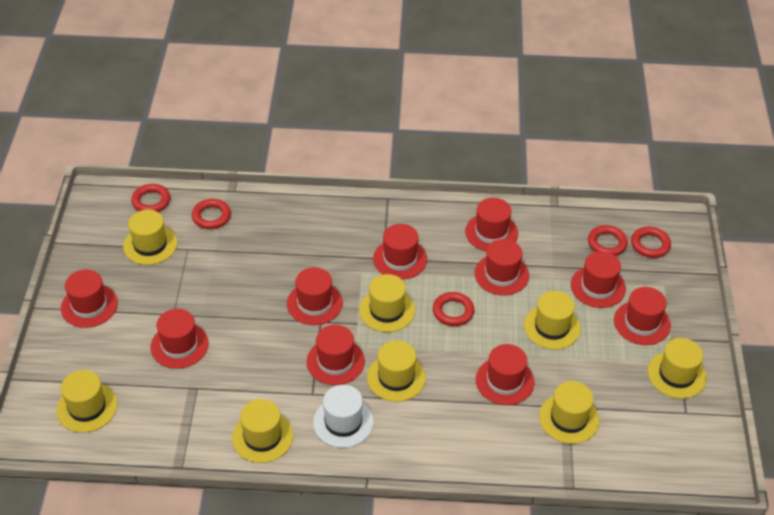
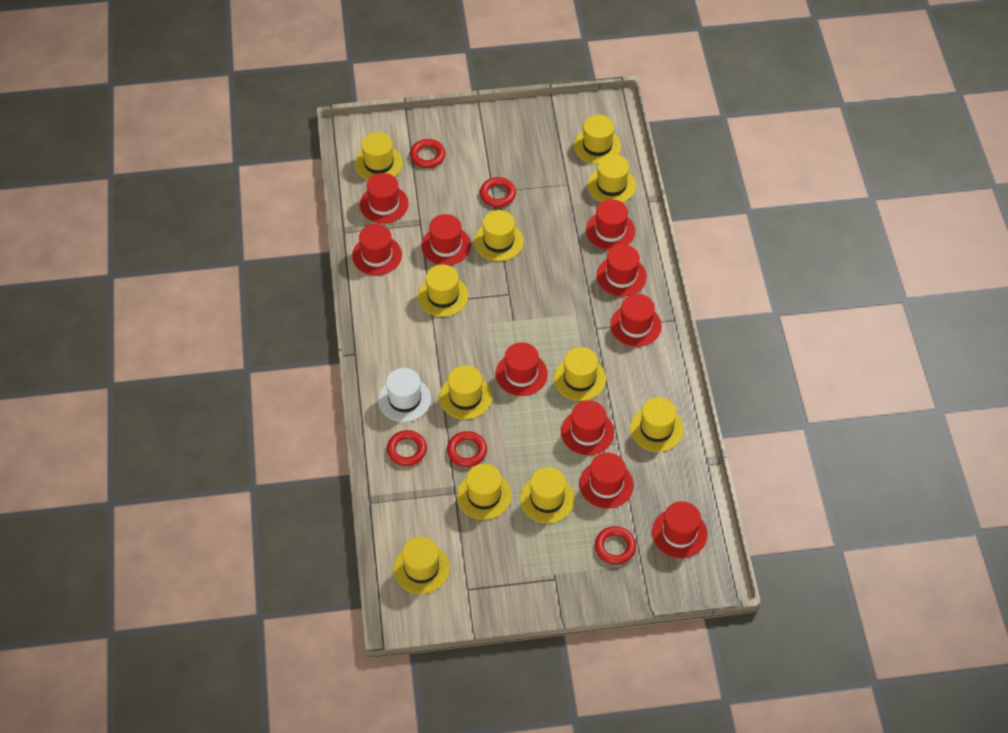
yellow hat: [56,370,118,433] [123,210,177,265] [232,399,293,463] [359,274,415,332] [367,340,426,402] [524,291,581,350] [539,381,599,444] [648,338,707,399] = 8 -> [355,132,403,180] [394,537,450,594] [418,264,468,317] [439,365,492,420] [457,464,512,520] [474,210,524,261] [520,467,575,523] [554,347,606,401] [574,115,621,164] [588,154,636,203] [630,397,684,452] = 11

